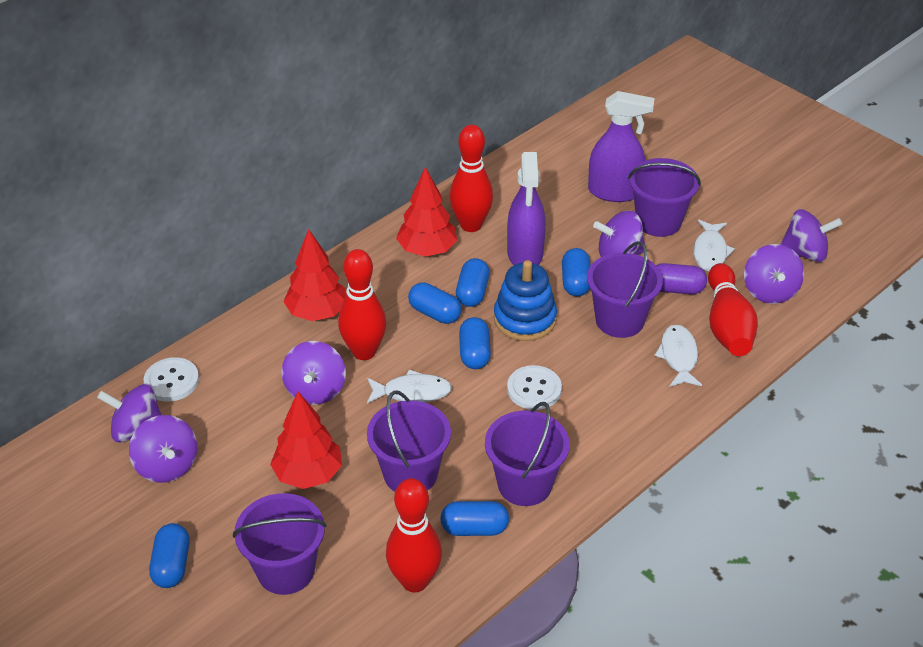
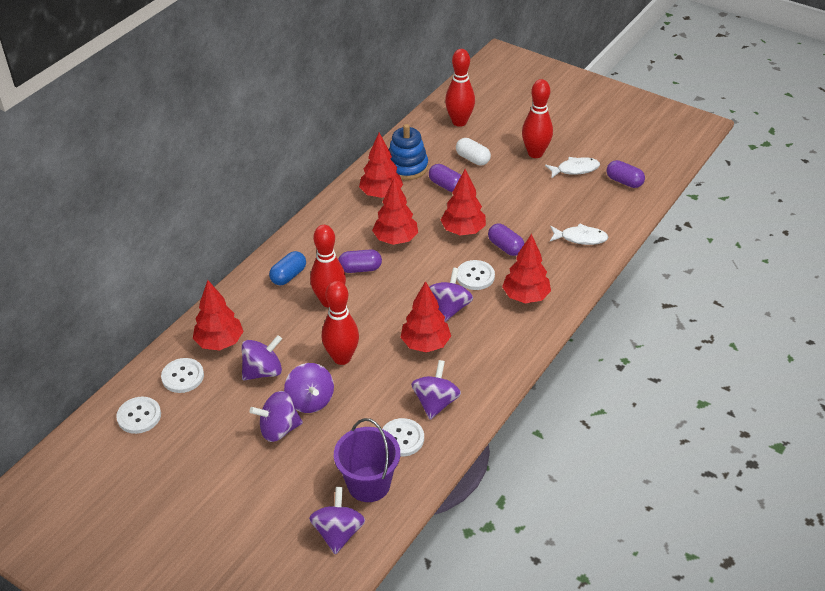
blue capsule: [149,523,190,588] [408,282,462,324] [440,501,509,536] [456,258,490,307] [459,317,491,369] [562,248,591,296] = 6 -> [269,251,306,285] = 1
purple bucket: [233,493,326,595] [367,390,451,492] [485,402,570,506] [587,241,663,338] [628,158,701,237] = 5 -> [334,418,400,502] = 1
purple capsule: [656,263,707,294] = 1 -> [338,249,382,273] [429,164,461,192] [488,224,524,256] [606,160,645,188] = 4
purple spray bottle: [507,152,546,265] [588,91,654,202] = 2 -> none = 0
red tree: [270,391,342,489] [283,229,346,321] [396,167,457,257] = 3 -> [193,280,243,351] [359,133,403,198] [372,178,418,245] [400,281,451,353] [441,169,486,235] [502,234,551,303] = 6
white button: [144,357,199,401] [507,365,562,410] = 2 -> [116,397,161,434] [161,358,204,393] [382,418,424,457] [457,260,495,290] = 4
white capsule: none = 0 -> [456,138,491,166] = 1
white fish: [367,369,452,403] [655,325,702,386] [693,220,735,272] = 3 -> [545,157,600,179] [550,224,609,245] = 2

